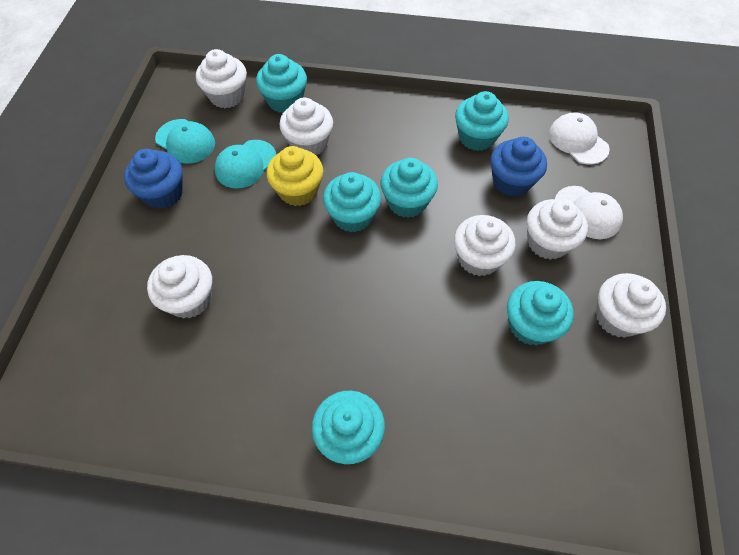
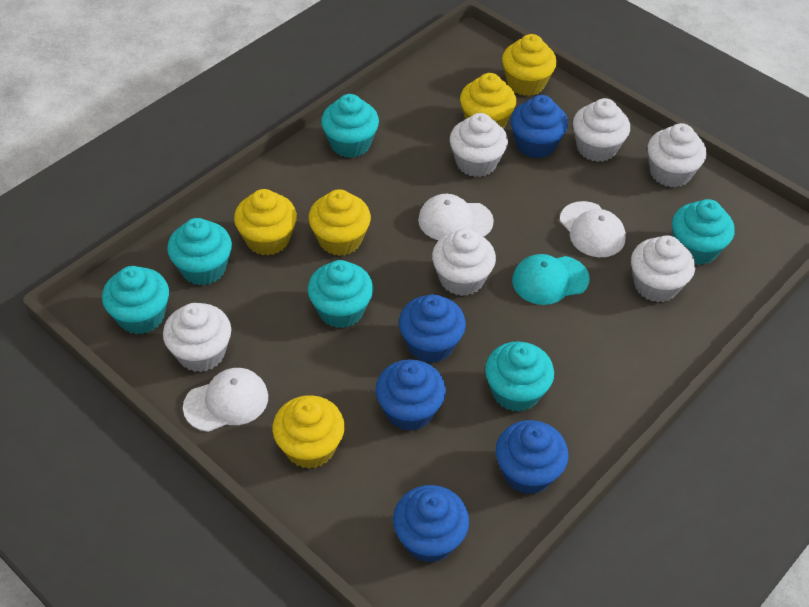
blue cupcake: [124,149,183,209] [490,137,547,197] = 2 -> [376,359,446,431] [393,485,469,563] [399,294,466,363] [496,420,569,494] [511,95,568,159] = 5
turquoise cap: [155,119,215,164] [215,140,276,189] = 2 -> [512,254,590,305] = 1
white cap: [549,112,610,165] [555,186,623,239] = 2 -> [183,368,268,432] [418,194,494,240] [560,201,626,257] = 3
yellow cupcake: [267,146,323,206] = 1 -> [234,189,297,256] [272,395,345,469] [308,189,371,256] [460,73,516,128] [502,34,557,96] = 5

